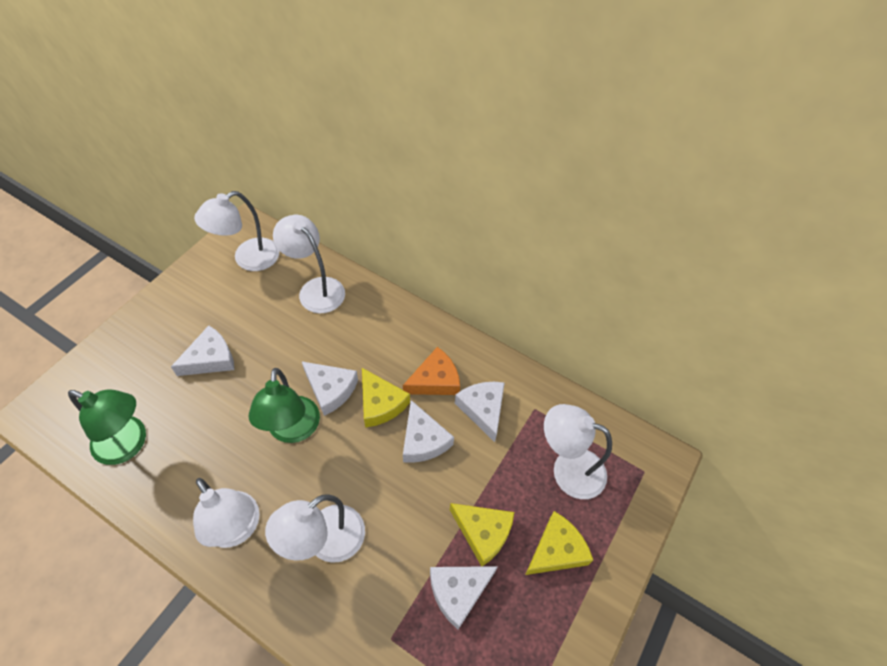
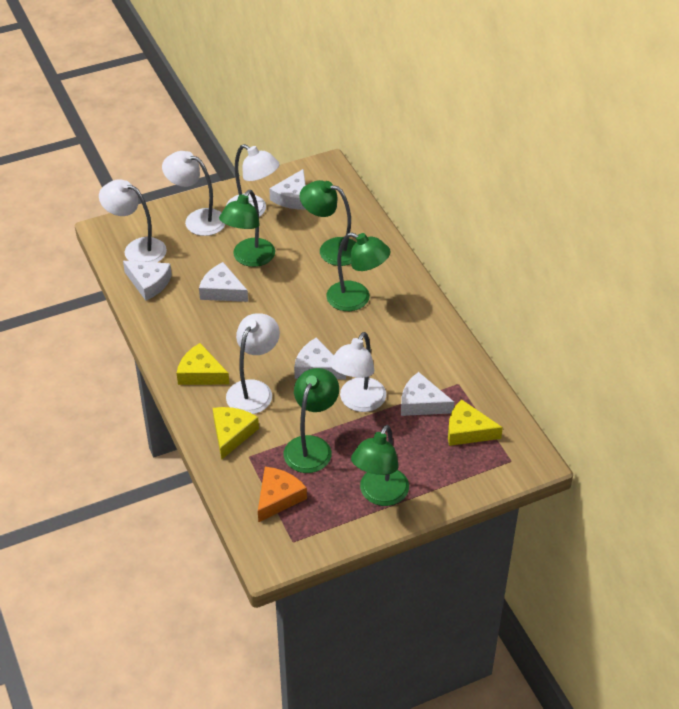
green lamp: [68,389,146,465] [248,368,320,443] = 2 -> [219,190,275,267] [284,368,339,473] [300,180,356,266] [326,232,391,311] [351,425,409,506] = 5

